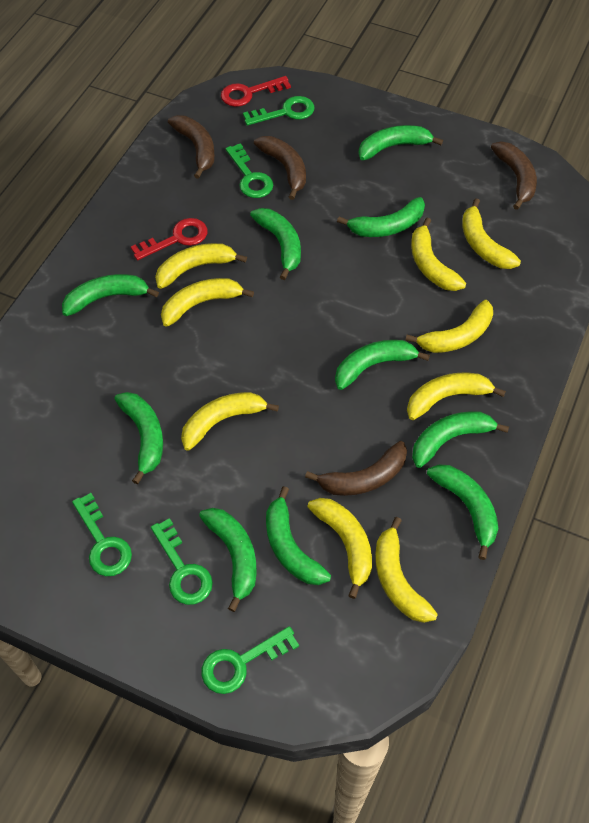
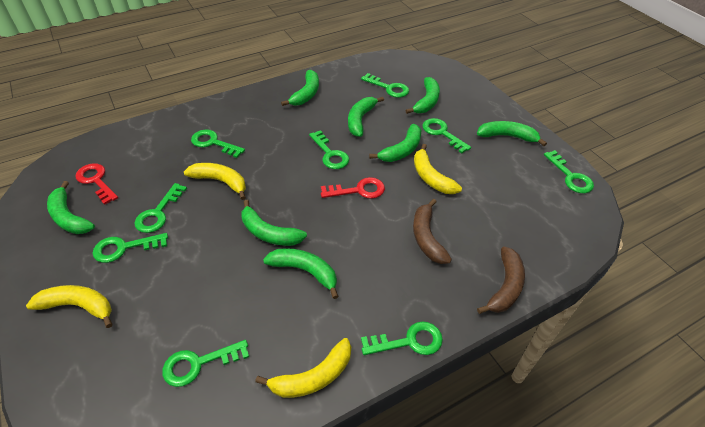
brown banana: [168,115,215,179] [254,136,306,200] [305,441,407,496] [491,142,537,210] = 4 -> [413,199,452,264] [477,246,525,314] = 2
green banana: [62,274,159,316] [115,392,163,484] [199,508,257,612] [250,208,301,280] [266,486,331,585] [335,340,430,390] [337,197,425,237] [358,125,443,160] [412,411,509,468] [427,464,498,560] = 10 -> [47,181,95,234] [241,200,307,246] [263,248,339,299] [281,70,319,106] [348,97,384,137] [369,124,422,162] [405,77,440,114] [477,121,547,146] = 8
green key: [72,493,132,576] [151,518,213,605] [201,626,299,694] [226,143,273,198] [243,96,315,125] = 5 -> [93,233,168,263] [134,183,187,233] [162,340,249,387] [191,129,245,158] [309,130,349,169] [361,73,409,98] [361,322,443,355] [422,118,471,154] [544,150,594,193] = 9
yellow banana: [155,243,247,289] [161,278,254,327] [181,392,279,451] [308,498,372,599] [375,517,438,623] [405,300,493,353] [407,373,506,420] [411,218,466,291] [462,198,521,269] = 9 -> [26,285,113,328] [184,163,246,200] [255,338,351,398] [414,144,462,194] = 4

